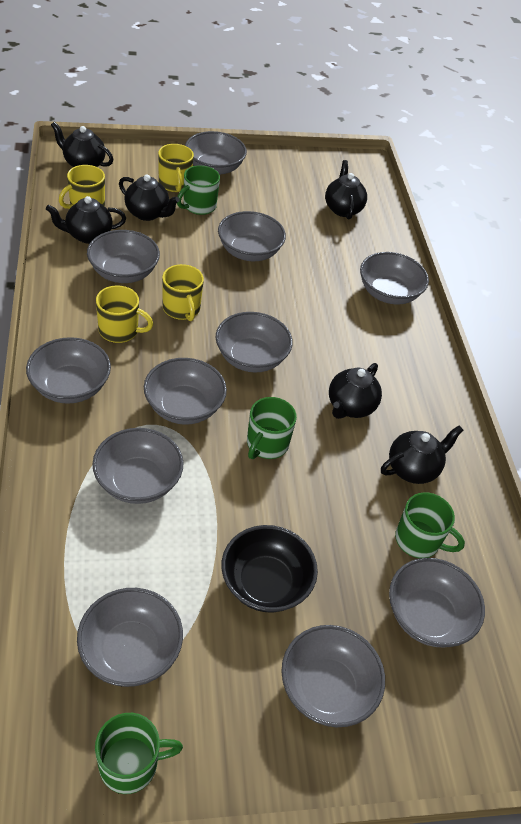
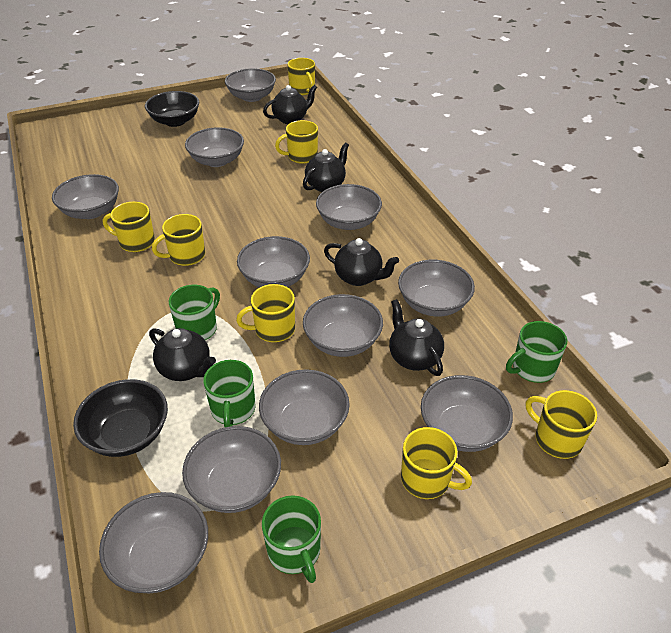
black bowl: [222,525,318,612] = 1 -> [73,379,168,457] [145,91,199,127] = 2
black teapot: [46,196,126,244] [51,122,113,167] [119,174,180,221] [325,160,367,220] [329,363,382,419] [381,425,463,484] = 6 -> [149,328,216,381] [263,85,317,124] [303,142,349,192] [324,238,399,286] [389,299,444,376] = 5
yellow mug: [59,165,105,209] [96,285,153,343] [158,144,194,192] [162,264,204,321] = 4 -> [103,202,155,252] [152,214,205,266] [236,284,295,342] [275,120,318,164] [287,58,315,95] [401,427,472,499] [526,390,597,459] = 7

